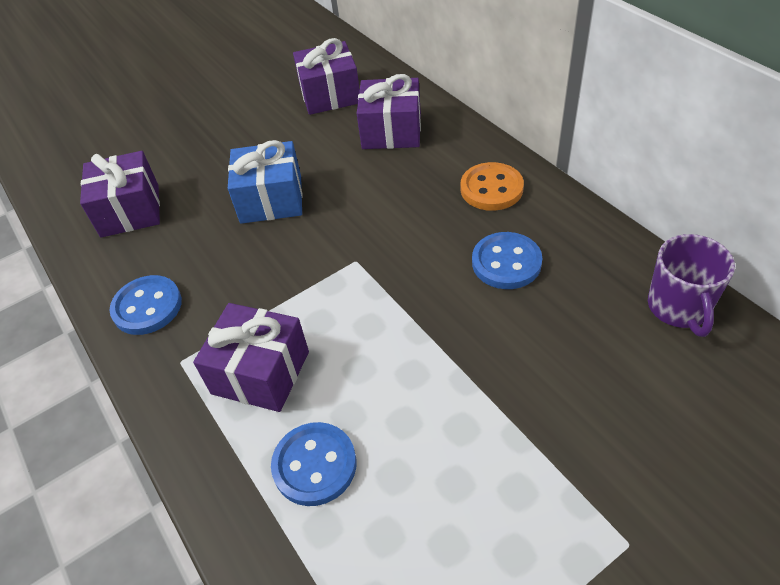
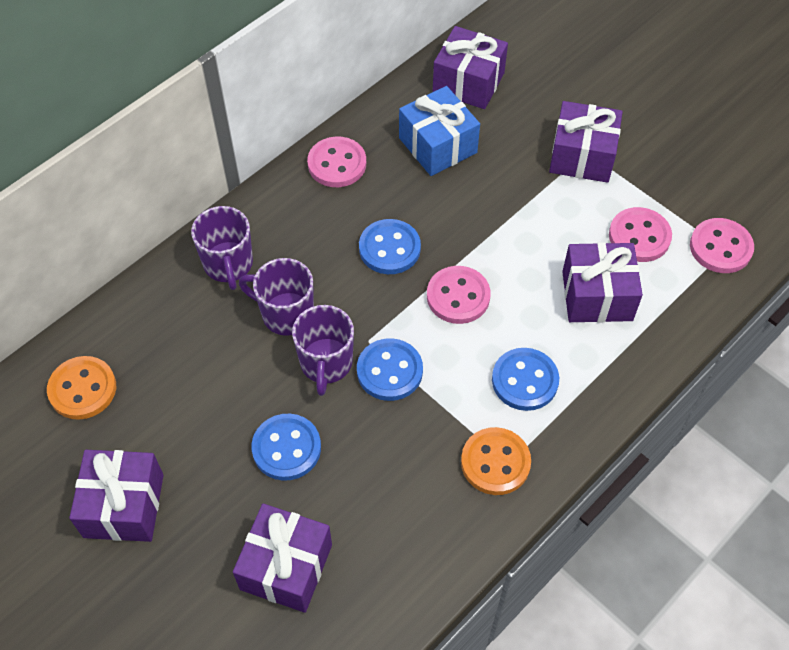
blue button: [109,275,182,335] [271,422,357,506] [472,232,542,289] = 3 -> [251,414,321,481] [357,338,423,401] [359,219,421,274] [492,348,559,411] = 4
orange button: [460,162,524,211] = 1 -> [47,356,116,420] [461,427,531,495] = 2
pink button: none = 0 -> [307,137,366,187] [427,266,490,324] [609,207,672,262] [690,218,754,273] = 4
purple gift: [80,151,160,238] [193,303,309,412] [293,38,360,115] [357,74,421,149] = 4 -> [69,450,164,542] [233,504,332,613] [433,26,508,109] [549,101,623,183] [562,242,643,322] = 5
purple mug: [648,234,735,337] = 1 -> [191,206,253,290] [239,258,314,336] [292,305,354,396] = 3

